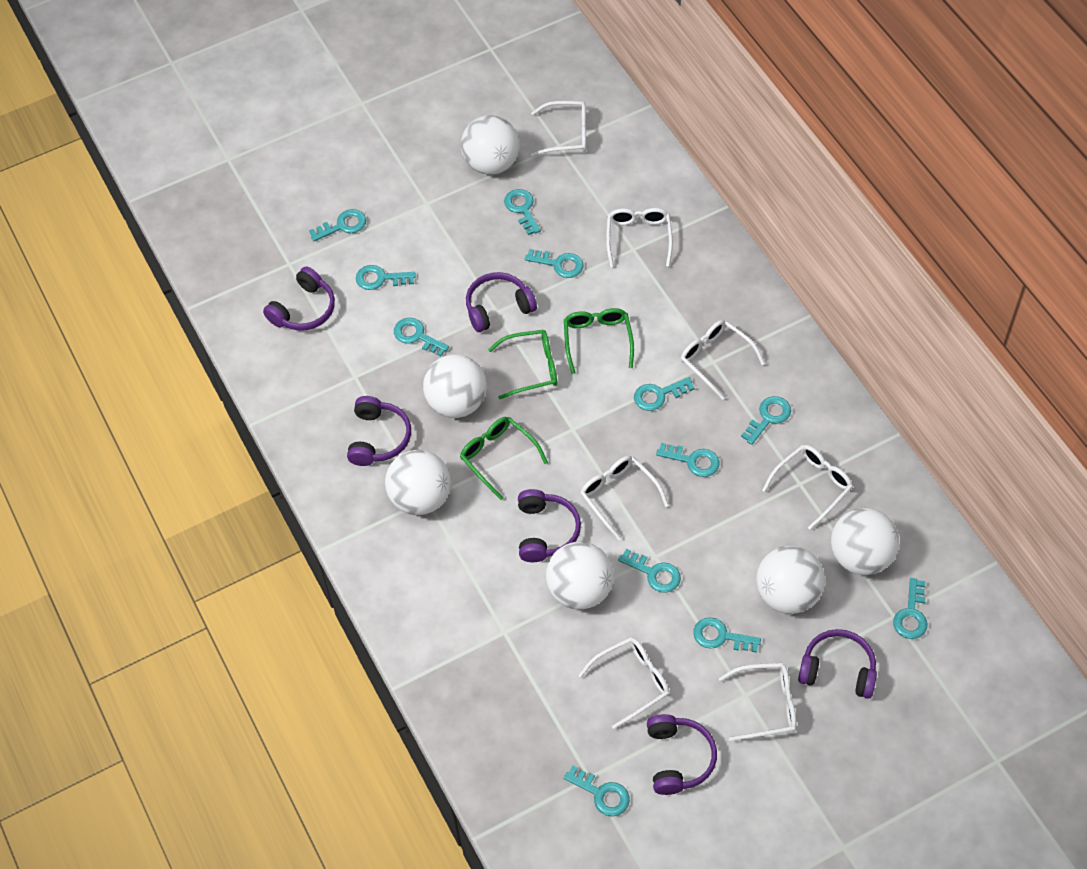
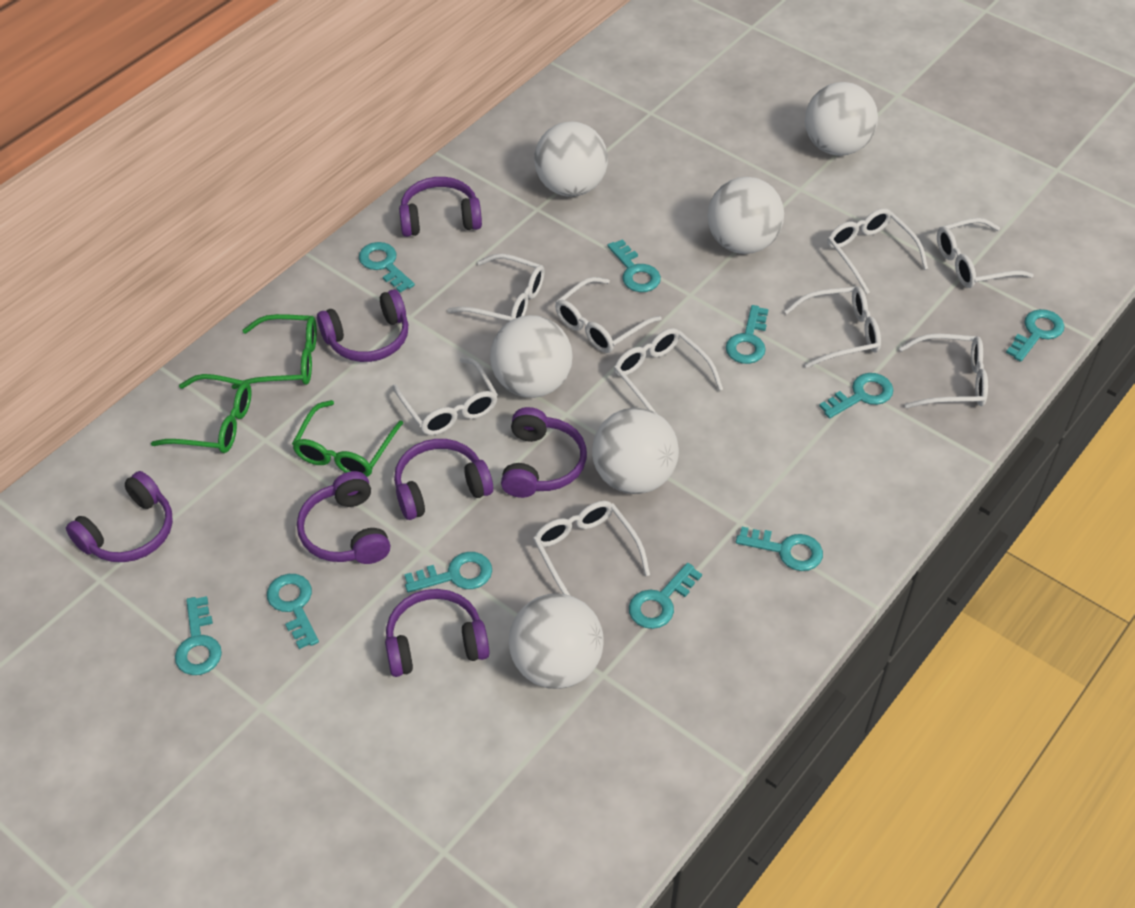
purple headphones: [263,267,335,331] [347,396,411,466] [466,272,537,332] [518,489,581,562] [647,714,717,795] [798,629,877,698] = 6 -> [66,471,173,562] [297,471,390,564] [317,289,408,362] [385,589,490,677] [394,439,493,520] [399,177,482,237] [501,407,587,498] = 7
turquoise key: [309,209,366,242] [356,265,416,290] [394,318,449,357] [504,189,541,235] [525,249,584,278] [564,766,630,817] [618,549,681,593] [634,377,695,411] [656,443,720,477] [693,617,761,653] [741,396,791,445] [893,578,927,639] = 12 -> [175,596,222,675] [267,574,319,649] [359,242,415,293] [404,552,492,593] [607,239,661,292] [629,563,702,629] [726,305,769,364] [736,527,823,571] [819,373,893,418] [1006,309,1065,362] = 10
white glasses: [531,101,586,157] [578,637,670,729] [580,456,669,540] [606,208,673,268] [681,320,765,400] [719,663,796,741] [762,445,853,530] = 7 -> [392,357,498,435] [447,254,545,321] [533,501,650,596] [555,277,661,353] [614,328,723,413] [784,286,881,368] [827,208,928,294] [899,334,988,408] [937,218,1034,288] = 9

